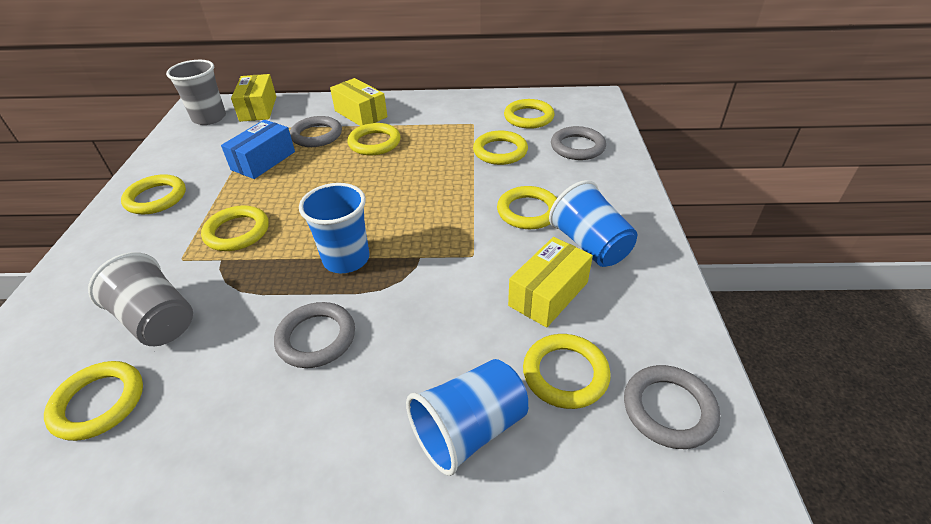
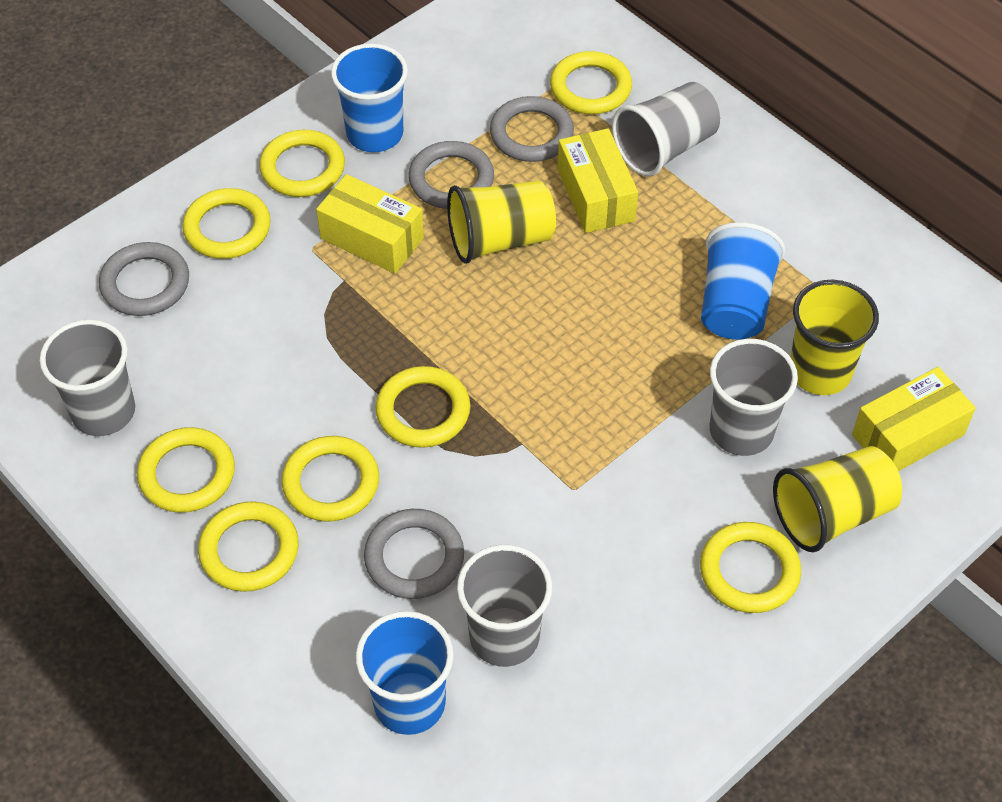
blue box: [221,120,295,179] = 1 -> none = 0
grey cup: [88,252,193,346] [166,60,226,125] = 2 -> [40,320,135,436] [457,545,552,667] [612,82,720,176] [710,339,798,456] = 4
yellow cup: none = 0 -> [447,181,556,264] [773,446,902,552] [790,280,879,395] = 3

